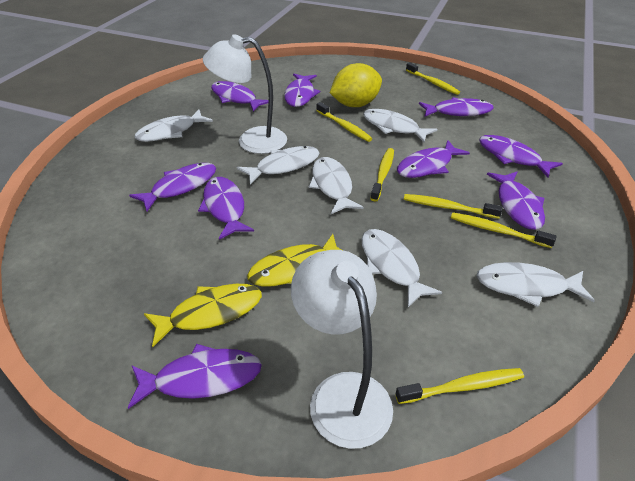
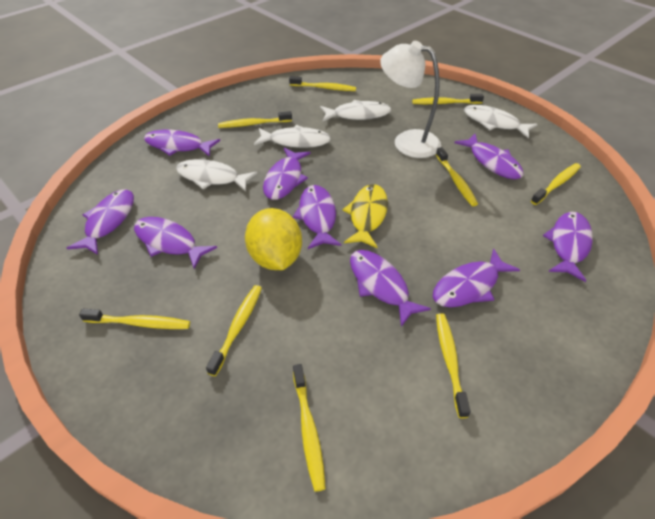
white fish: [134,110,213,142] [237,146,319,185] [309,157,364,214] [361,229,442,307] [363,109,437,142] [477,262,595,307] = 6 -> [176,159,257,192] [254,125,331,148] [320,100,391,121] [464,105,538,138] = 4
white lamp: [203,34,287,154] [291,250,393,449] = 2 -> [380,41,441,158] = 1
yellow fish: [144,284,262,347] [247,234,342,287] = 2 -> [343,184,388,248] = 1
yellow toothbrush: [316,102,373,142] [370,148,394,202] [396,368,524,404] [404,194,503,219] [406,63,460,95] [451,213,557,248] = 6 -> [79,309,190,329] [206,285,262,376] [218,111,292,128] [289,76,356,91] [293,364,326,492] [412,94,484,104] [436,147,478,206] [436,313,471,418] [531,163,581,205] = 9

